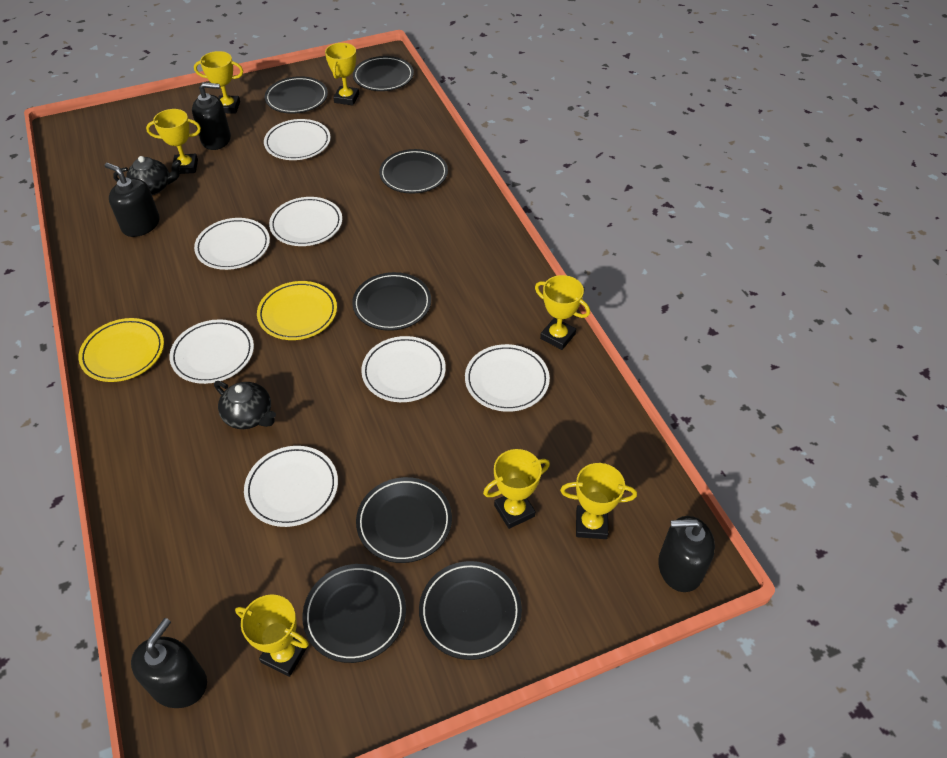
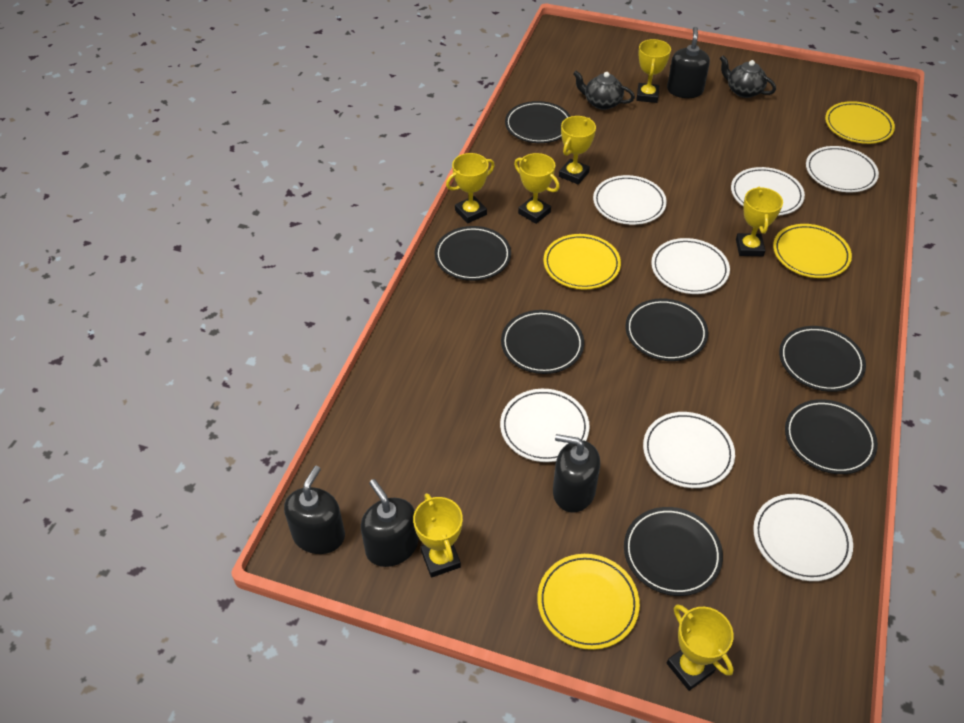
yellow plate: [78,318,164,382] [257,281,337,340] = 2 -> [537,554,640,650] [543,234,621,290] [773,224,852,278] [825,101,895,144] = 4

